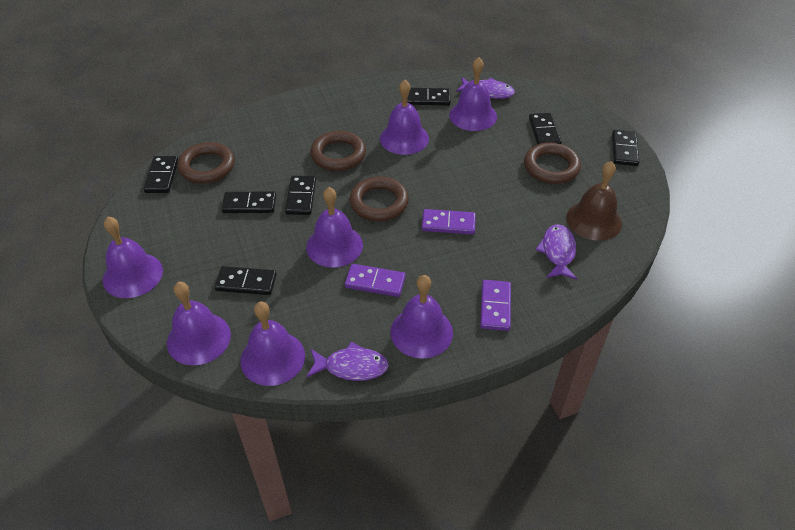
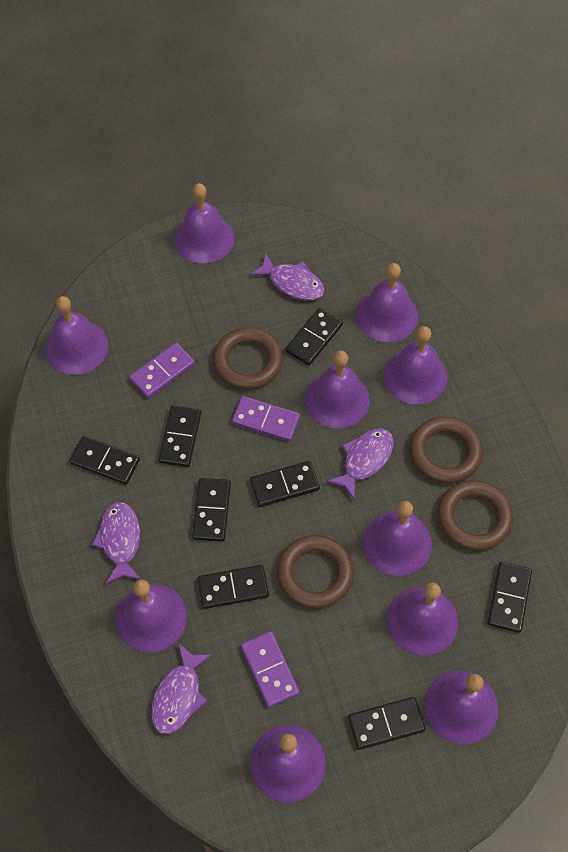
black domino: [144,156,178,193] [215,266,277,295] [222,191,276,213] [285,176,316,215] [407,88,450,106] [529,113,562,145] [612,130,639,166] = 7 -> [69,436,140,485] [158,406,201,467] [192,478,231,542] [197,565,269,609] [250,461,320,507] [285,308,343,366] [348,697,426,750] [487,562,532,633] = 8
brown bell: [566,161,622,241] = 1 -> none = 0
purple bell: [103,217,163,298] [167,282,231,365] [240,301,305,386] [306,187,363,268] [380,80,429,155] [390,275,453,359] [449,57,497,131] = 7 -> [45,296,108,375] [116,579,187,653] [174,183,234,263] [250,725,326,802] [305,351,370,429] [356,263,418,342] [363,501,432,576] [383,326,448,405] [387,583,458,656] [424,670,498,744] = 10
purple fish: [306,342,389,381] [456,77,515,99] [536,224,577,280] = 3 -> [92,502,141,584] [151,643,213,734] [249,252,325,300] [326,428,394,501] = 4

